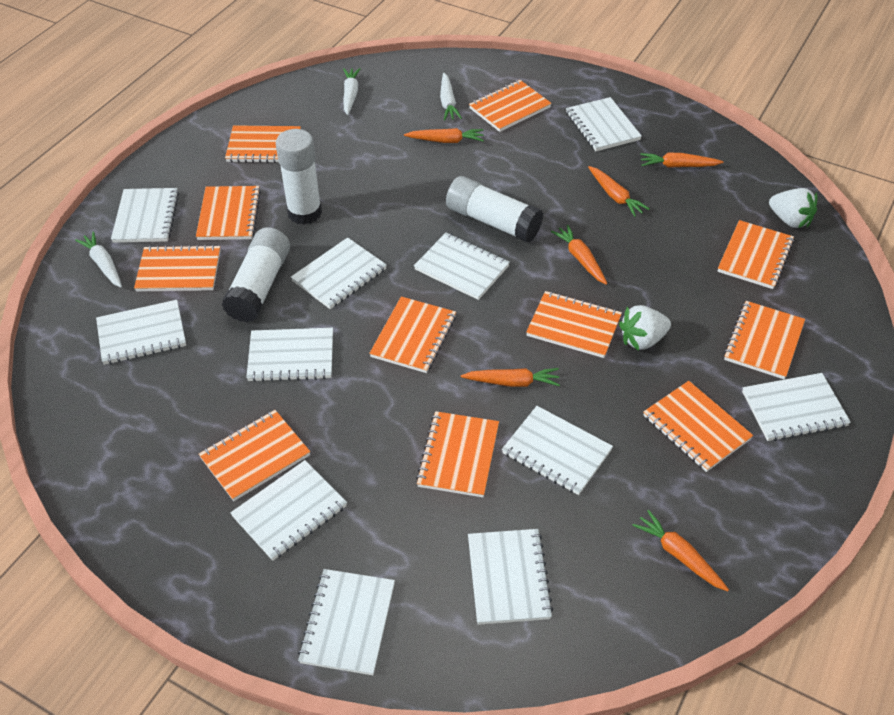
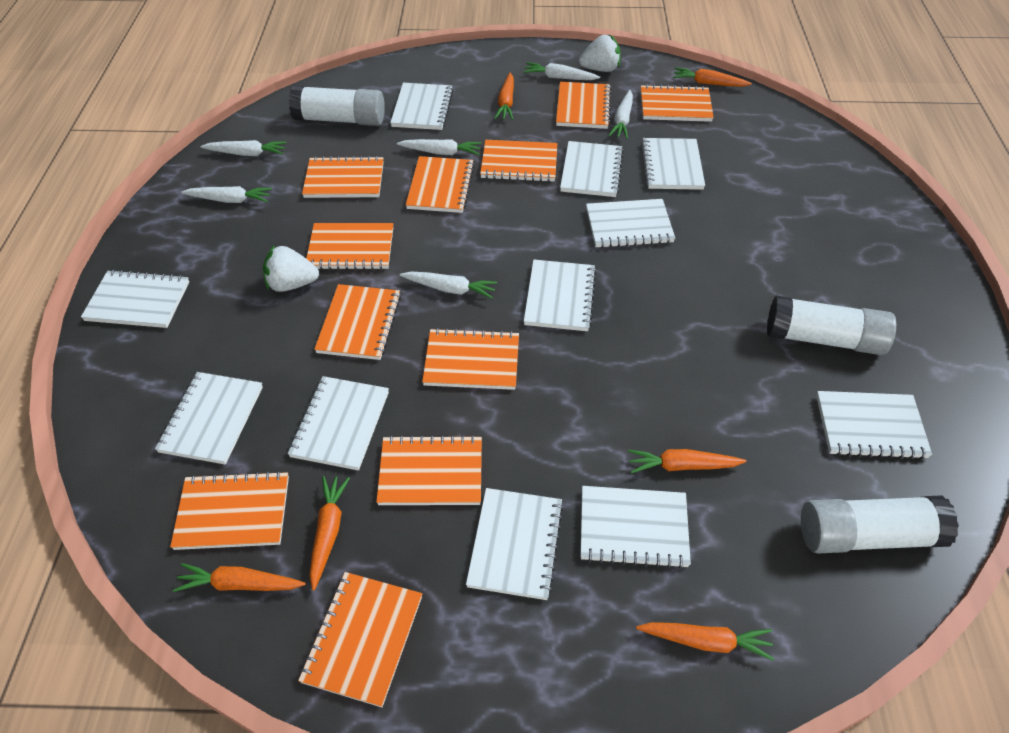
white carrot: [75,231,122,288] [343,68,361,115] [440,73,462,120] = 3 -> [181,186,272,203] [201,140,286,156] [397,139,481,155] [400,271,497,299] [523,62,600,80] [608,90,633,139] = 6

